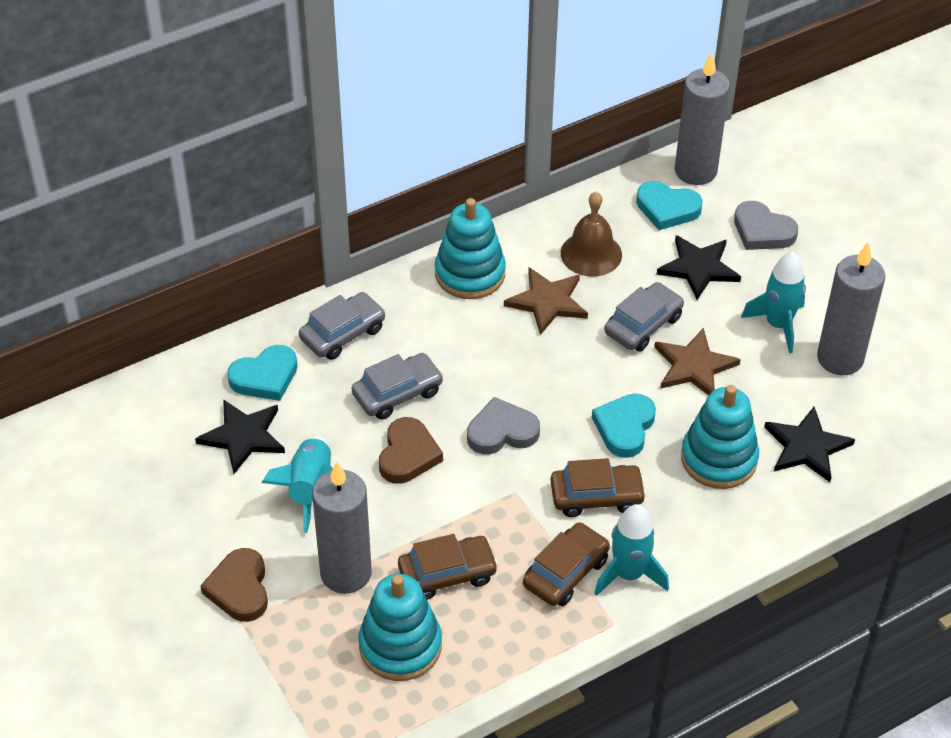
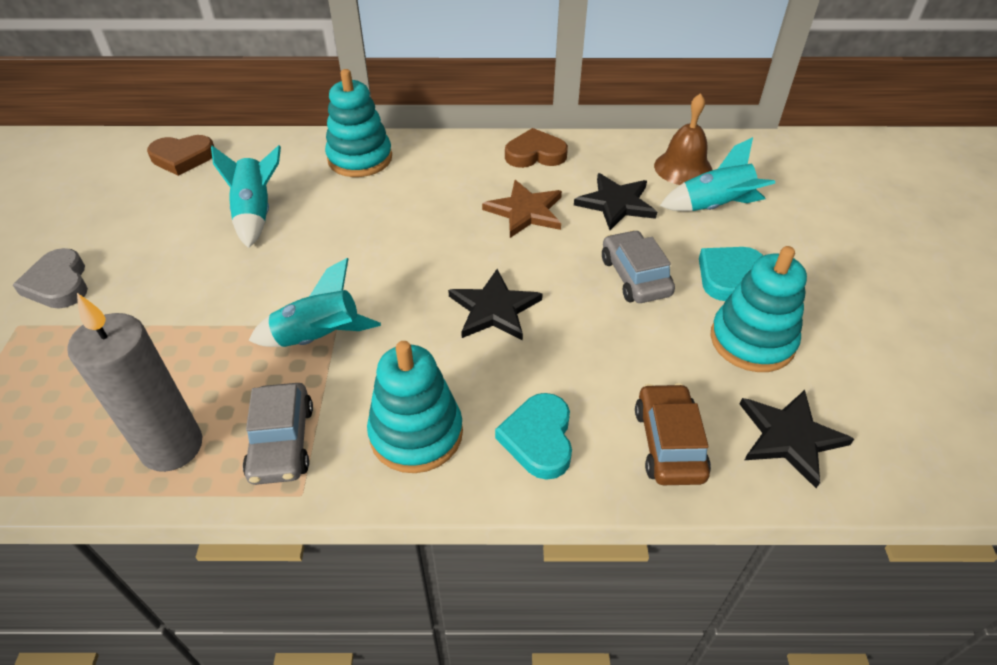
brown car: [398,534,498,600] [523,522,610,606] [550,458,647,517] = 3 -> [635,383,711,485] = 1
brown star: [504,268,588,335] [654,328,741,395] = 2 -> [482,180,562,238] = 1
grey candle: [312,462,372,594] [675,52,730,185] [817,242,885,375] = 3 -> [67,293,202,472] = 1
grey car: [299,292,386,360] [352,353,444,420] [604,282,684,352] = 3 -> [243,383,313,485] [602,230,675,303] = 2
grey heart: [467,397,540,454] [734,201,798,250] = 2 -> [13,248,88,309] = 1
turquoise heart: [227,345,297,401] [592,393,656,458] [636,181,703,230] = 3 -> [495,393,572,480] [699,247,763,301] = 2

